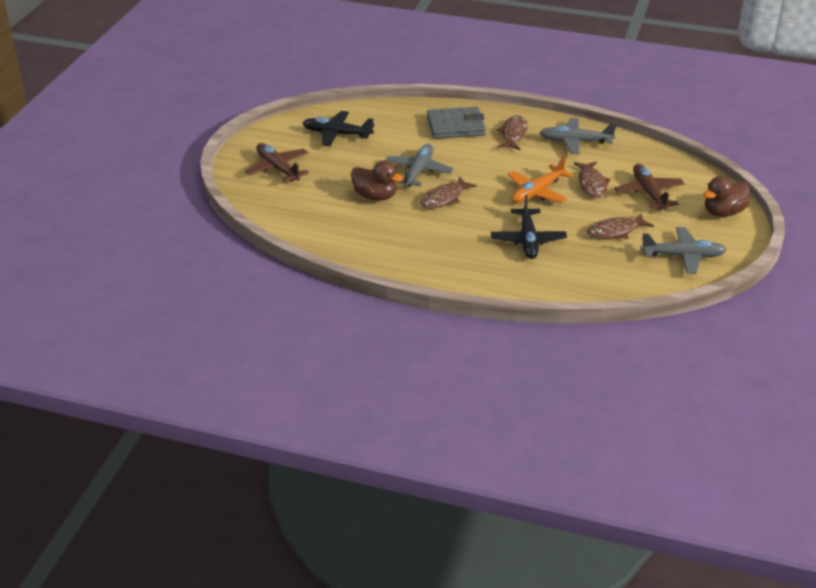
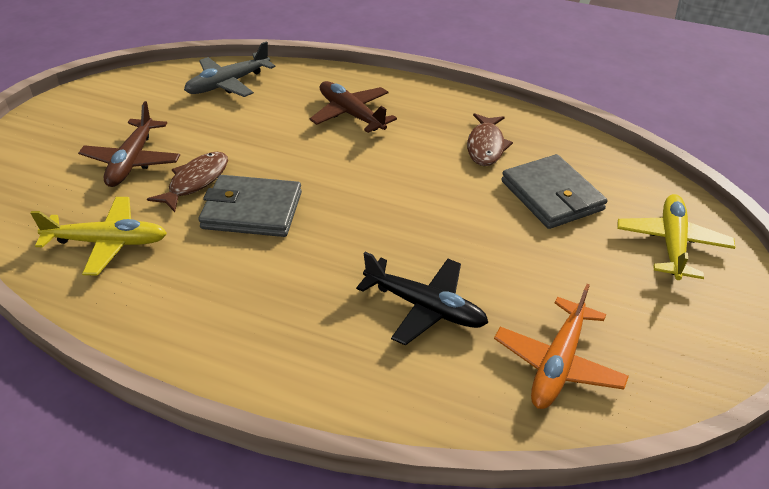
black plane: [303,111,374,146] [491,195,567,259] = 2 -> [356,252,488,346] = 1
brown duck: [351,160,403,201] [703,176,750,217] = 2 -> none = 0
brown fish: [420,176,477,209] [496,115,528,150] [574,161,611,198] [587,213,654,239] = 4 -> [147,152,228,212] [467,113,513,166] = 2
grey plane: [386,144,453,187] [540,118,616,154] [641,227,727,274] = 3 -> [184,41,275,97] = 1
grey wallet: [427,107,486,139] = 1 -> [198,175,302,237] [501,154,607,229] = 2
yellow plane: none = 0 -> [30,197,167,275] [617,194,736,280] = 2

